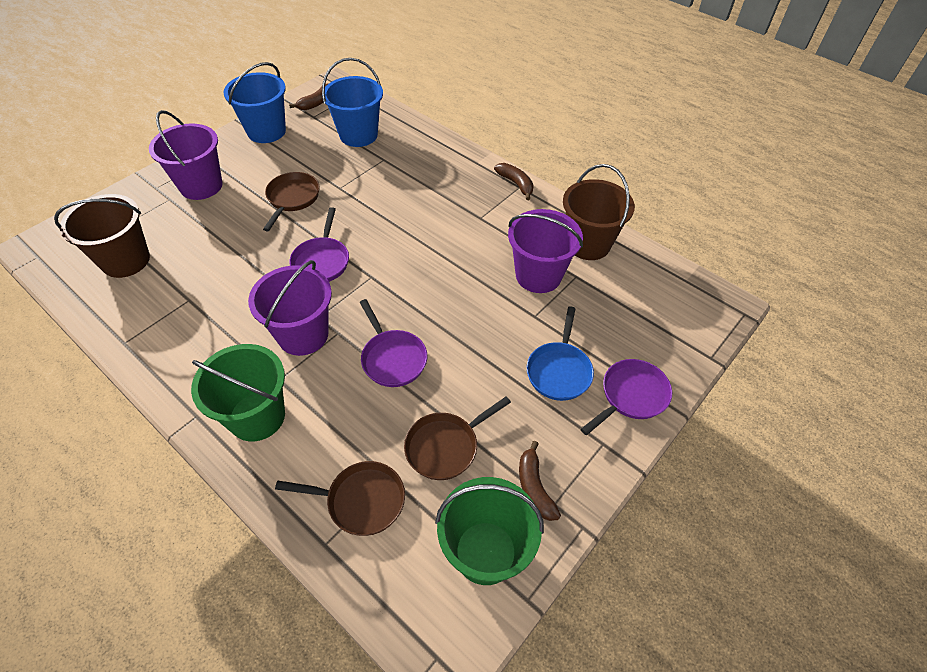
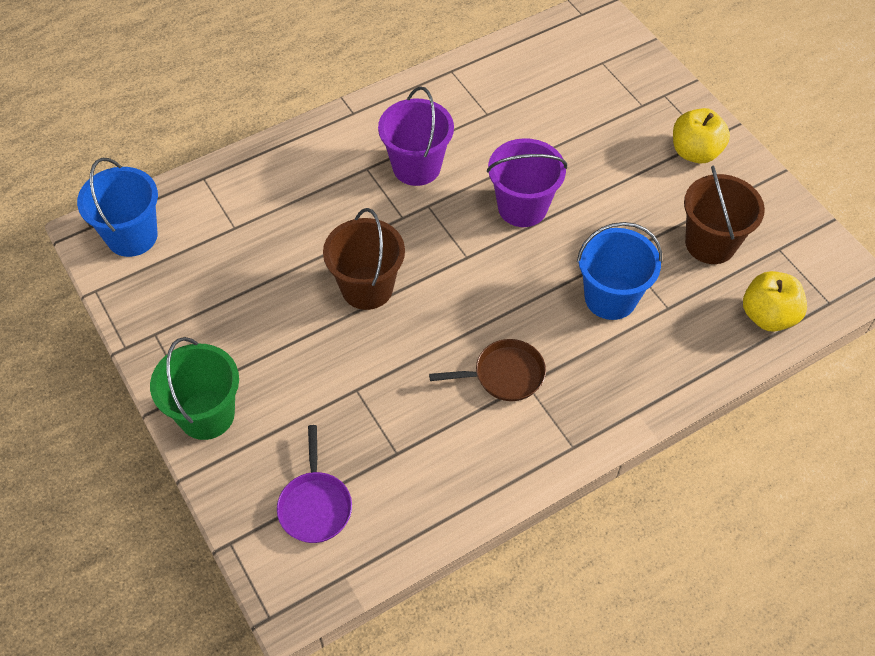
blue pan: [527,306,594,401] = 1 -> none = 0
brown banana: [289,83,329,110] [494,163,534,200] [519,441,561,521] = 3 -> none = 0
brown pan: [263,172,320,232] [275,461,405,536] [404,396,511,480] = 3 -> [429,339,546,401] = 1
green bucket: [191,344,285,442] [435,477,544,585] = 2 -> [150,337,239,440] = 1
purple bucket: [149,110,223,200] [248,260,332,356] [508,209,583,293] = 3 -> [378,86,454,186] [487,138,567,227] = 2
purple pan: [289,207,349,282] [360,299,427,387] [581,359,672,435] = 3 -> [277,425,352,543] = 1
yellow apple: none = 0 -> [673,108,730,163] [743,271,807,332] = 2

